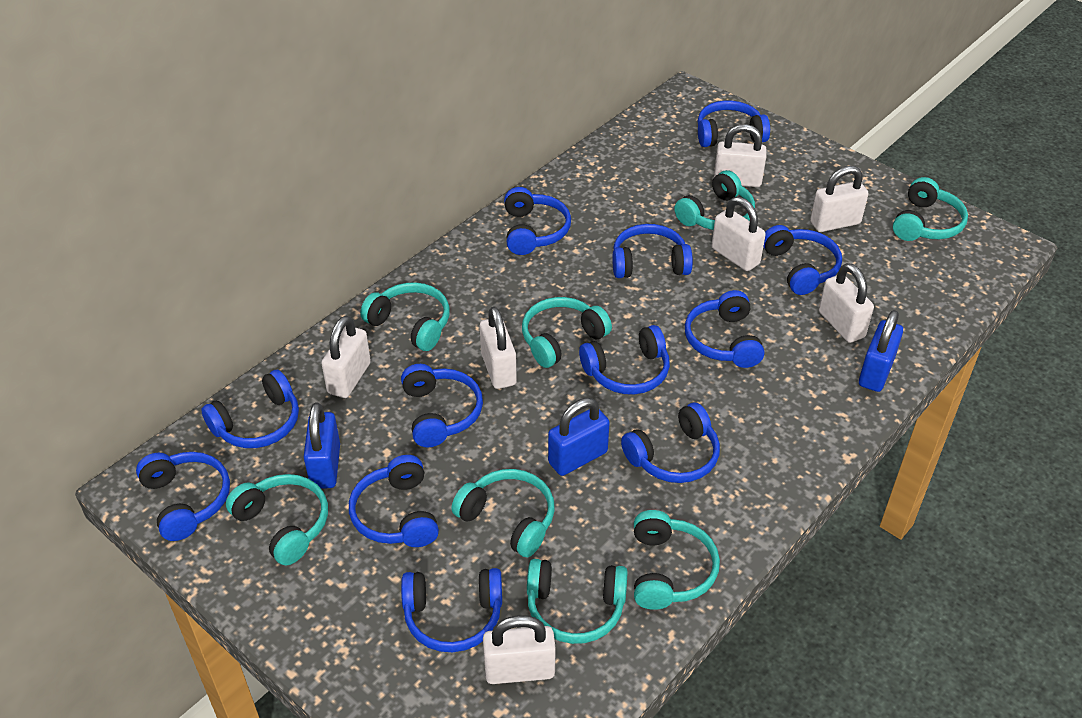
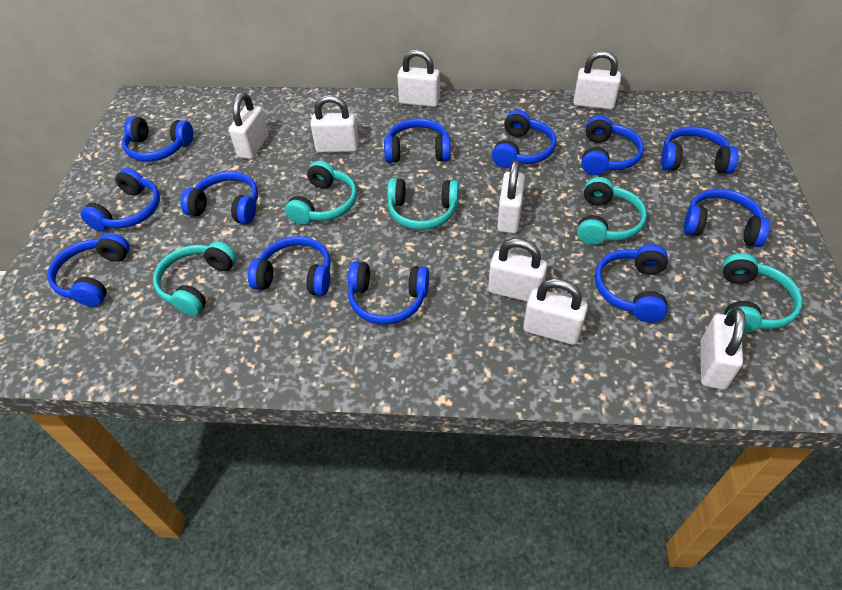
blue padlock: [304,403,340,489] [548,398,610,476] [859,310,903,392] = 3 -> none = 0
turquoise headphones: [226,474,328,565] [360,282,450,351] [451,469,555,557] [522,297,612,368] [527,559,628,644] [634,510,720,610] [674,170,755,230] [893,177,968,241] = 8 -> [153,242,237,316] [285,161,357,225] [387,178,459,230] [577,177,647,245] [723,253,802,333] = 5
white padlock: [321,316,371,398] [480,307,517,389] [483,615,556,684] [712,197,766,271] [714,124,767,187] [810,166,868,232] [819,263,874,343] = 7 -> [229,92,269,159] [310,95,359,153] [397,49,440,107] [488,238,547,302] [497,160,525,234] [523,278,588,345] [573,51,621,110] [700,307,746,390] = 8

